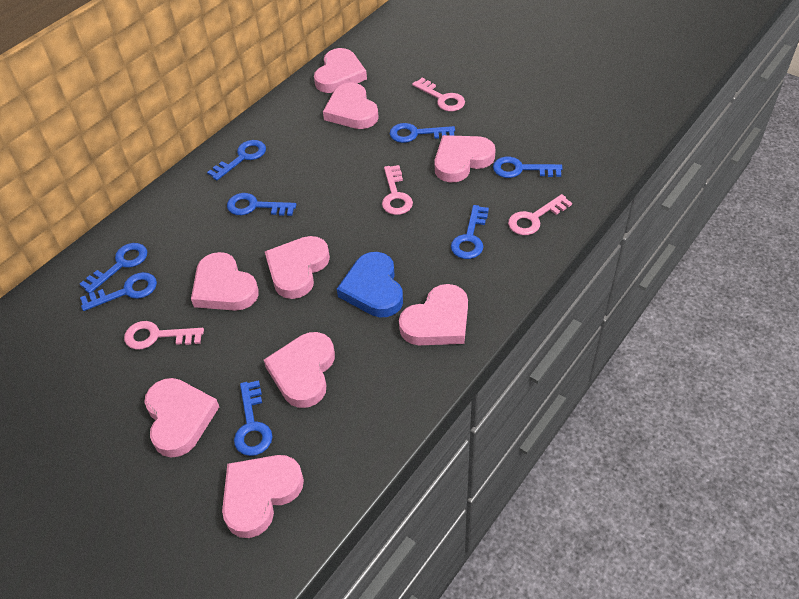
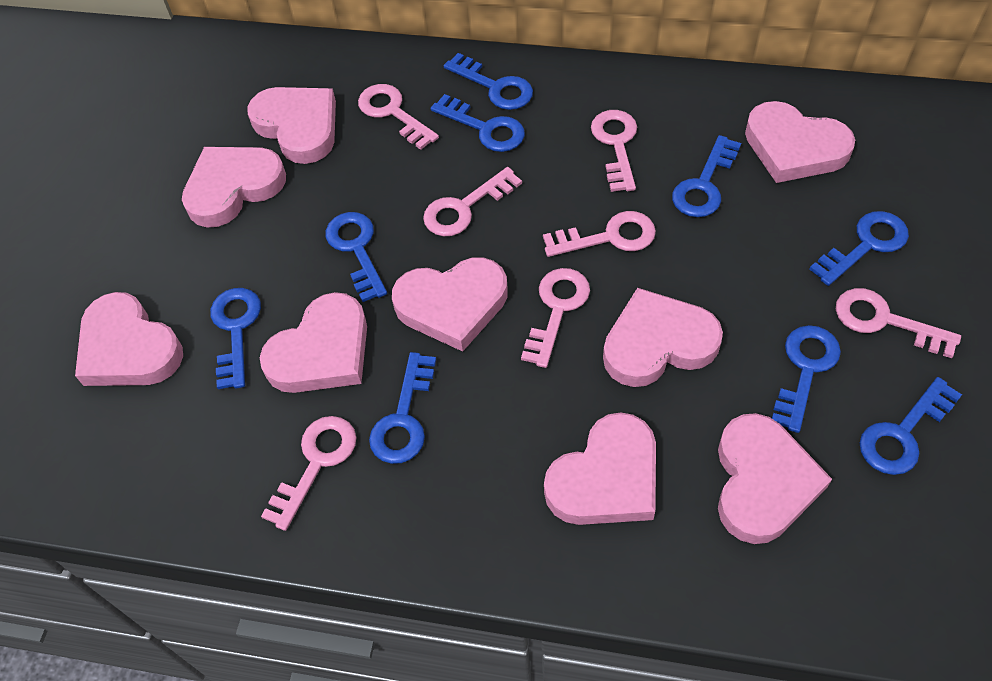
blue heart: [337,252,403,317] = 1 -> none = 0
blue key: [80,243,147,293] [80,272,157,311] [207,140,266,181] [227,193,296,216] [234,380,273,456] [390,123,455,143] [451,205,489,259] [493,157,562,178] = 8 -> [210,288,261,389] [325,212,387,302] [369,352,436,464] [431,94,525,152] [444,53,533,110] [672,135,741,217] [772,325,841,433] [809,211,909,286] [860,377,962,475] = 9
pink key: [124,321,204,350] [382,165,413,215] [412,78,465,111] [508,194,572,235] = 4 -> [261,416,357,531] [358,84,439,150] [423,167,522,236] [521,268,590,368] [543,211,656,257] [591,110,637,192] [836,288,961,358] = 7

